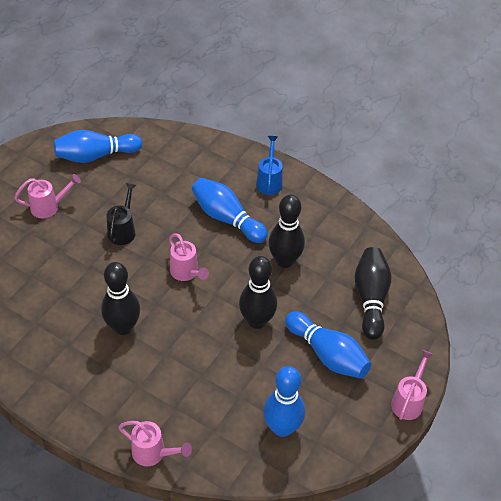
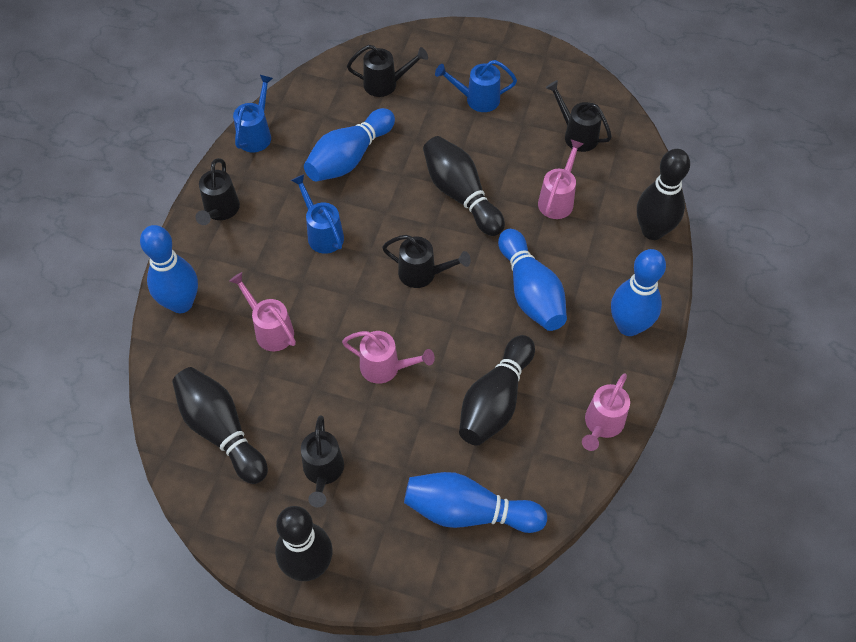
black bowling pin: [101,262,140,335] [239,256,277,329] [268,195,305,268] [354,247,392,340] = 4 -> [172,367,268,484] [275,506,333,581] [423,136,505,236] [459,335,535,446] [637,149,690,240] = 5
black watering can: [107,183,136,245] = 1 -> [196,158,240,225] [301,415,344,507] [347,45,428,97] [382,235,471,288] [546,80,612,152] = 5
blue bowling pin: [54,130,142,163] [192,178,268,243] [263,366,305,437] [285,311,371,379] = 4 -> [140,225,198,313] [304,108,395,182] [404,472,547,533] [498,229,567,331] [611,249,666,336] = 5
blue watering can: [256,136,283,195] = 1 -> [233,75,273,152] [291,174,344,254] [435,60,517,112] = 3

